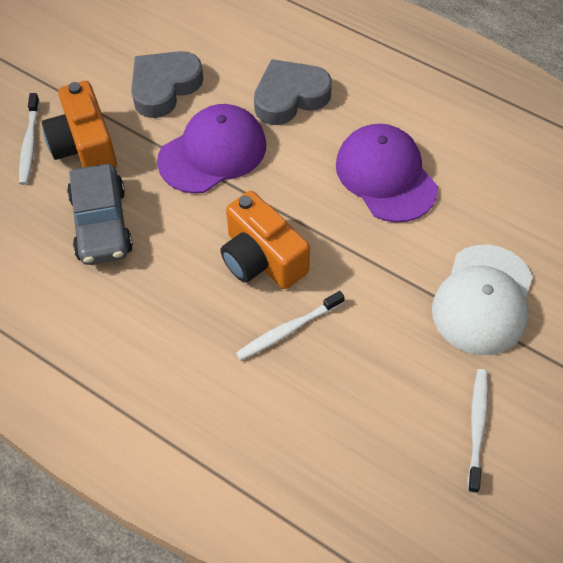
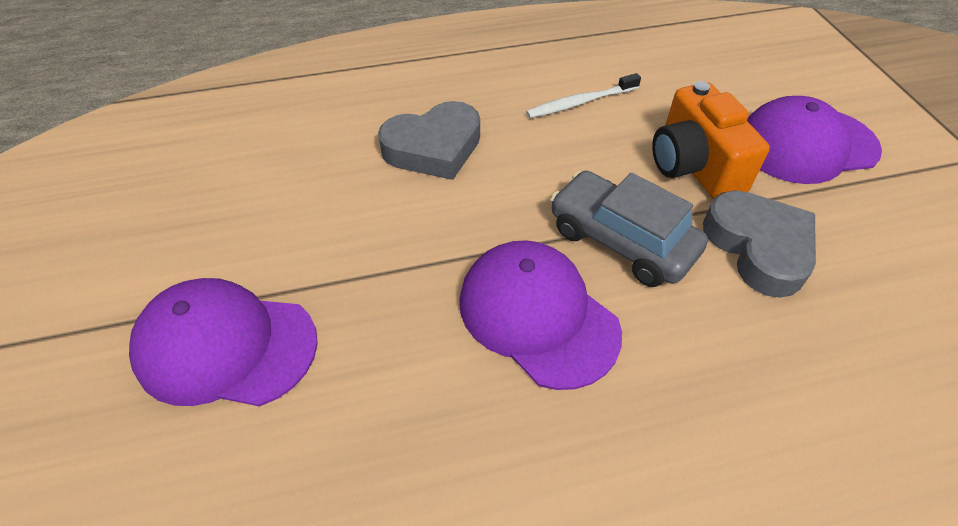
orange camera: [42,81,117,169] [220,191,310,289] = 2 -> [652,81,770,199] = 1
purple cap: [157,104,266,194] [336,124,438,223] = 2 -> [129,278,318,407] [459,240,622,390] [747,96,882,184] = 3
white cap: [432,245,533,355] = 1 -> none = 0
white toothbrush: [19,93,40,185] [236,291,344,361] [468,369,488,493] = 3 -> [526,73,641,118] = 1

